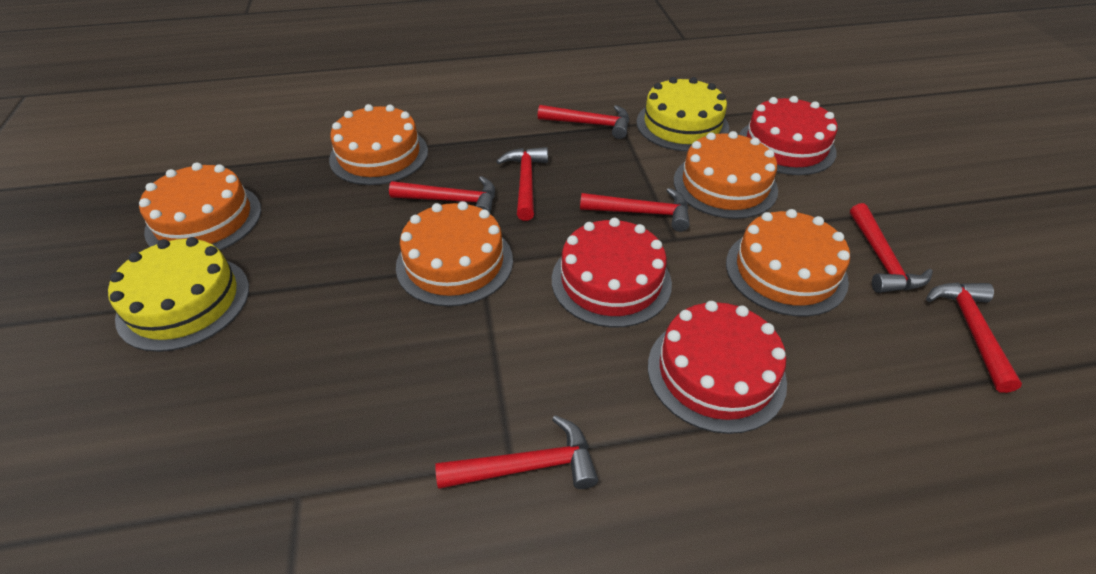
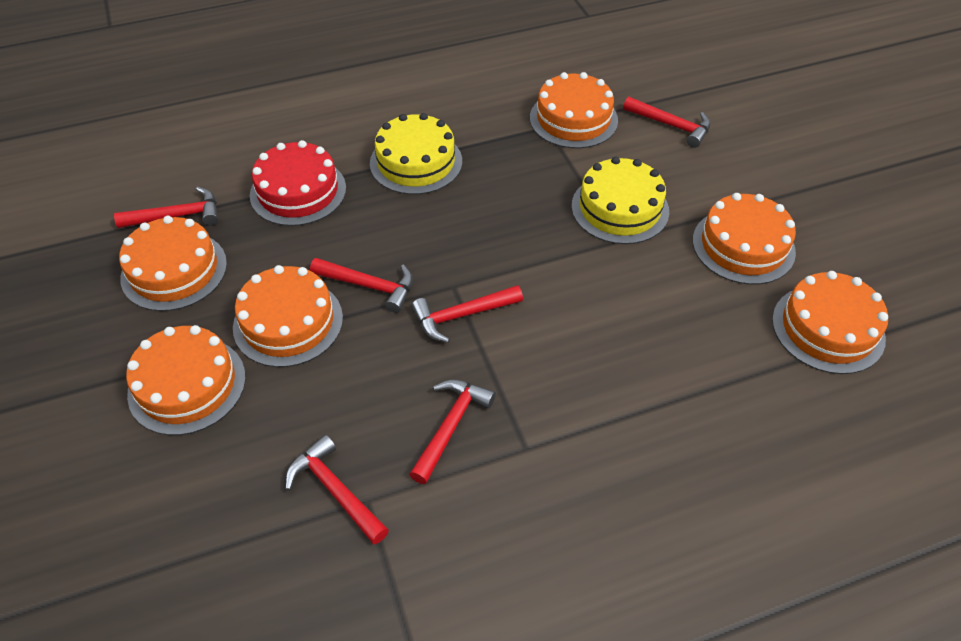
orange cake: [139,163,261,250] [329,104,428,185] [396,201,513,307] [674,131,778,219] [726,209,850,317] = 5 -> [119,216,227,311] [126,325,246,435] [233,265,343,367] [530,72,618,148] [693,193,796,285] [772,271,888,374] = 6
red cake: [552,218,672,328] [648,301,787,434] [739,96,837,175] = 3 -> [250,140,346,226] = 1
red hammer: [389,176,495,214] [435,415,598,489] [496,147,548,221] [538,105,629,139] [580,188,690,232] [850,203,933,293] [926,282,1022,393] = 7 -> [114,187,219,228] [285,435,389,545] [310,258,413,313] [409,380,496,484] [411,285,523,343] [623,97,711,148] = 6

